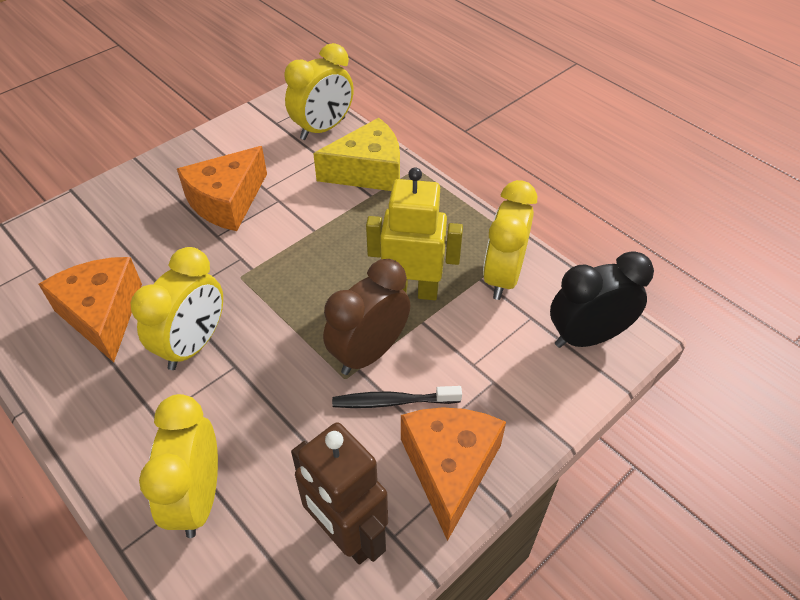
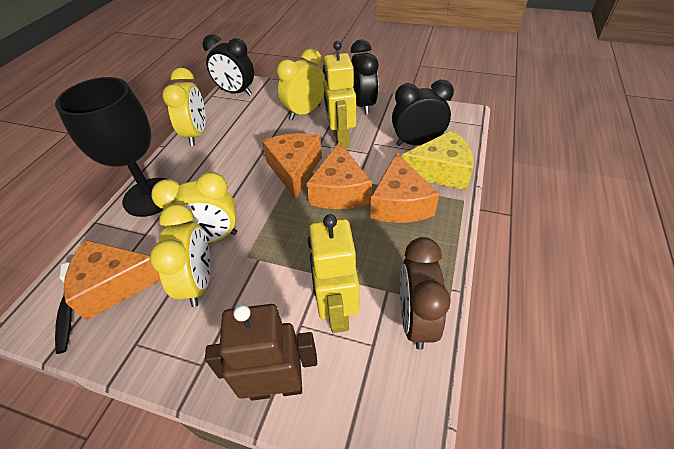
black clock: [550,251,654,348] = 1 -> [203,34,254,96] [351,40,378,114] [392,80,454,146] = 3
black goblet: none = 0 -> [55,77,165,217] = 1
orange cheese: [39,257,142,362] [177,146,267,231] [401,407,506,541] = 3 -> [64,240,161,320] [262,134,322,199] [306,142,372,209] [370,152,439,223] = 4
yellow robot: [366,167,463,300] = 1 -> [308,214,359,333] [323,41,356,148] = 2

